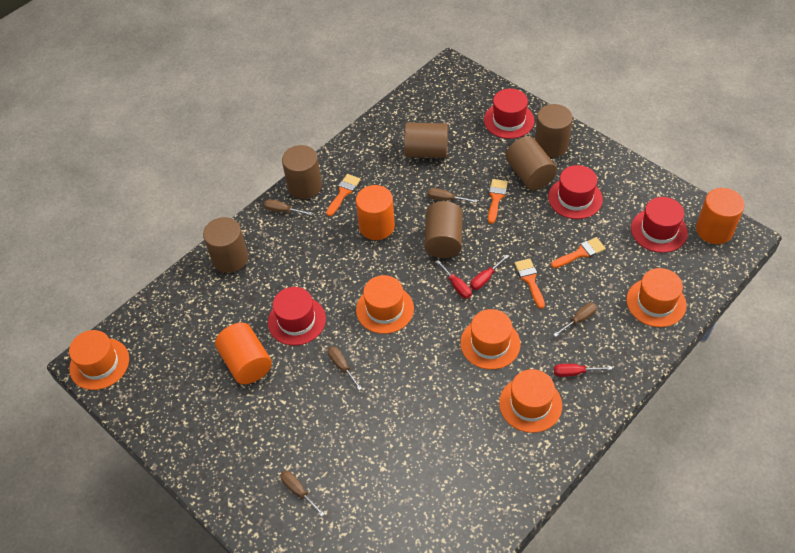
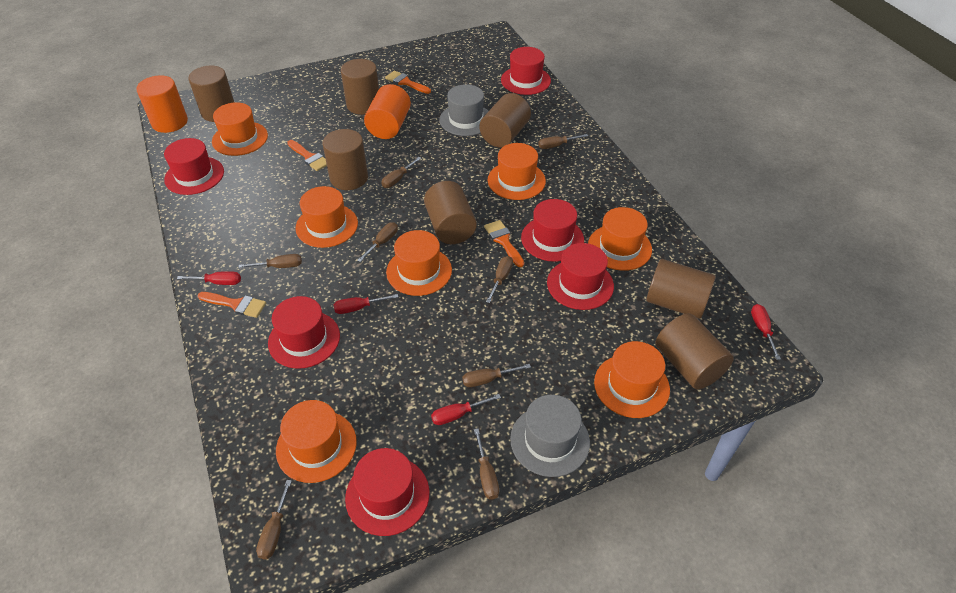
brown cylinder: [203,217,248,273] [282,145,322,199] [404,122,448,158] [424,201,463,258] [505,136,557,190] [535,104,573,158] = 6 -> [188,66,234,122] [323,129,368,190] [341,59,379,115] [424,181,477,244] [479,93,531,148] [646,259,716,319] [656,313,734,389] = 7
brown screwdriver: [264,199,312,215] [280,471,324,517] [328,346,362,390] [428,188,477,203] [553,303,597,337] = 5 -> [239,254,302,268] [256,480,292,560] [357,222,398,262] [381,157,421,188] [462,364,531,387] [474,429,499,500] [486,256,513,303] [538,134,588,149] = 8
grey hat: none = 0 -> [439,84,488,136] [510,395,590,477] = 2
orange cylinder: [215,323,272,384] [356,185,395,240] [696,188,745,244] = 3 -> [136,75,188,133] [364,84,411,139] = 2
orange hat: [69,330,129,390] [356,275,414,334] [460,309,521,370] [499,369,562,433] [626,268,687,327] = 5 -> [212,102,268,156] [276,400,357,483] [295,186,358,248] [386,230,452,296] [488,143,546,200] [588,207,652,271] [594,341,670,418] = 7
red hat: [268,287,326,346] [484,88,534,139] [548,165,603,219] [631,197,688,253] = 4 -> [164,138,224,195] [268,296,340,369] [345,448,429,536] [501,47,551,95] [521,199,584,262] [547,243,614,310] = 6
red screwdriver: [436,260,472,298] [470,254,509,290] [554,364,612,377] = 3 -> [177,271,241,285] [333,294,398,314] [431,394,501,425] [751,304,781,360] = 4

